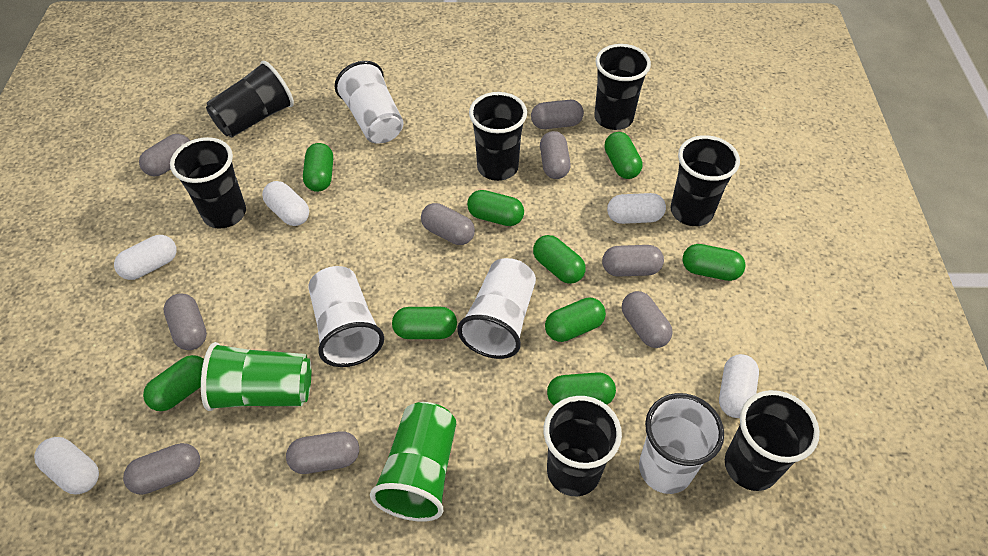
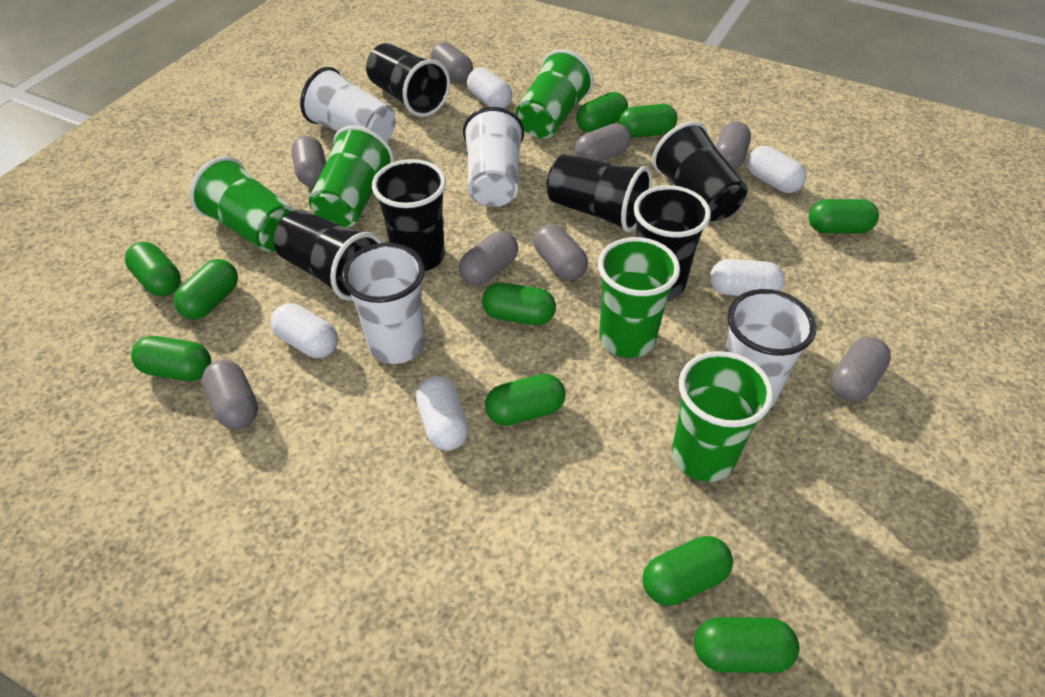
black cup: [170,137,246,229] [206,61,294,137] [469,92,527,181] [544,396,622,496] [594,44,651,130] [671,135,740,226] [725,390,820,491] = 7 -> [274,209,383,301] [366,43,450,117] [372,159,446,271] [546,154,652,232] [633,185,711,300] [652,121,748,221] = 6
green capsule: [143,355,204,411] [303,143,333,192] [392,307,457,339] [467,190,524,226] [533,235,586,284] [545,297,606,342] [547,372,616,405] [604,132,643,179] [682,244,746,281] = 9 -> [125,242,181,296] [131,336,211,381] [174,259,238,319] [482,283,556,325] [485,374,566,426] [576,92,628,133] [618,104,677,138] [642,536,733,606] [694,617,800,673] [809,199,879,233] = 10
green cup: [201,342,311,411] [370,402,456,522] = 2 -> [189,156,295,252] [309,126,394,227] [516,49,594,139] [598,237,680,358] [672,351,774,482] = 5
grey capsule: [123,443,200,495] [139,134,190,176] [164,293,207,350] [286,431,359,474] [421,203,475,245] [531,100,584,129] [540,131,571,179] [602,245,664,277] [622,291,672,348] = 9 -> [202,360,258,429] [291,136,326,187] [430,42,473,83] [459,231,518,285] [534,224,588,280] [575,123,631,161] [716,121,751,170] [831,337,891,402] = 8

